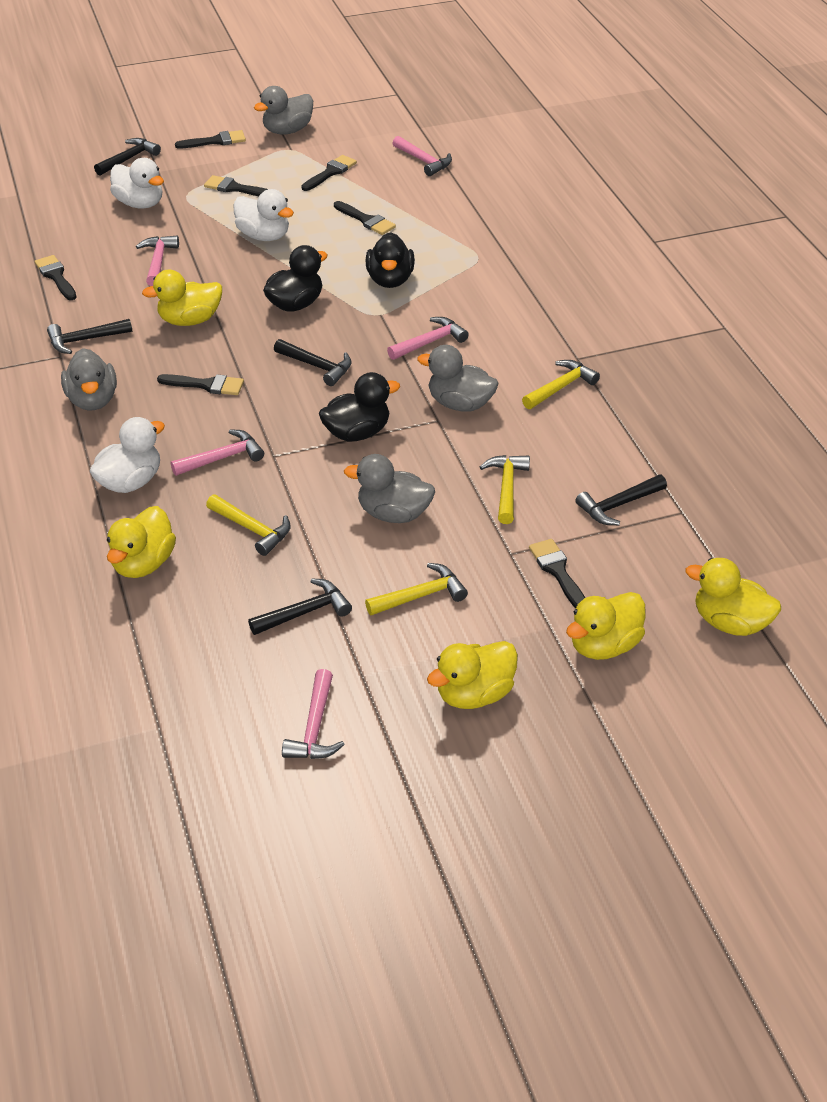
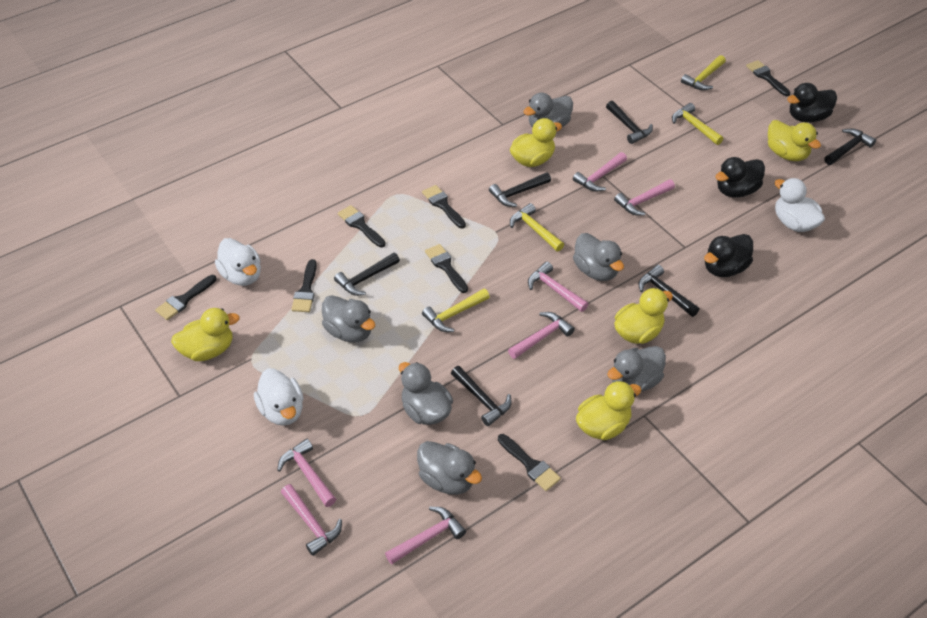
black hammer: [47,319,133,354] [94,138,161,176] [248,579,352,635] [274,339,352,386] [575,475,667,525] = 5 -> [334,253,400,296] [451,366,512,426] [489,172,551,207] [606,101,653,144] [638,265,700,317] [824,129,876,165] = 6
grey duck: [61,348,117,411] [254,86,313,135] [344,454,435,523] [417,345,498,412] = 4 -> [322,295,375,342] [399,362,453,425] [417,441,482,495] [523,93,573,127] [573,233,624,281] [607,346,666,392] = 6
pink hammer: [136,236,179,286] [171,429,264,476] [282,669,345,759] [387,317,469,360] [392,136,452,176] = 5 -> [277,439,336,507] [281,484,342,556] [385,507,466,565] [508,312,575,359] [528,262,588,312] [573,152,627,191] [614,179,675,216] = 7

